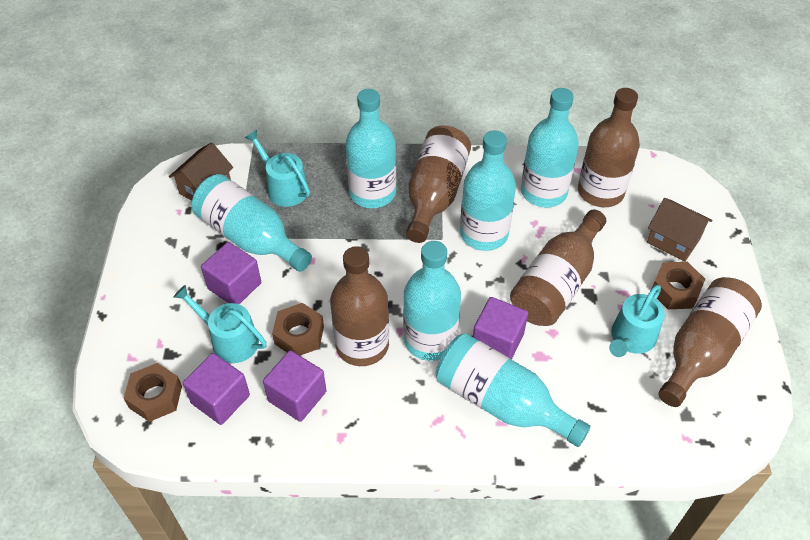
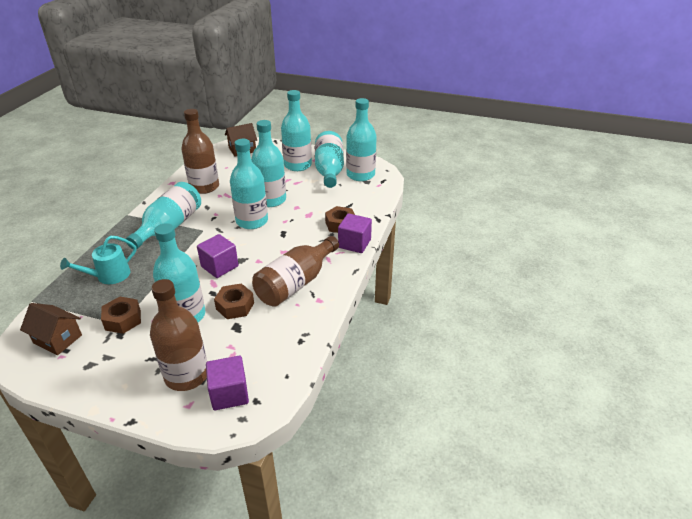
brown bottle: [330,246,389,366] [406,126,471,243] [510,210,606,326] [578,88,640,207] [658,277,762,407] = 5 -> [150,279,207,391] [181,109,219,194] [252,236,339,307] = 3
purple cube: [183,353,250,425] [201,242,261,304] [263,350,326,422] [473,297,528,360] = 4 -> [197,234,238,278] [206,356,249,410] [338,213,372,253] = 3
turquoise bottle: [192,174,312,272] [345,89,397,208] [403,241,461,361] [436,333,591,447] [460,131,516,251] [521,88,579,208] = 6 -> [126,182,201,249] [153,223,205,322] [230,139,268,229] [251,120,286,207] [281,90,312,171] [315,131,344,188] [346,98,377,181] = 7
turquoise watering can: [173,285,267,363] [245,130,310,207] [609,285,665,357] = 3 -> [60,235,137,284] = 1

